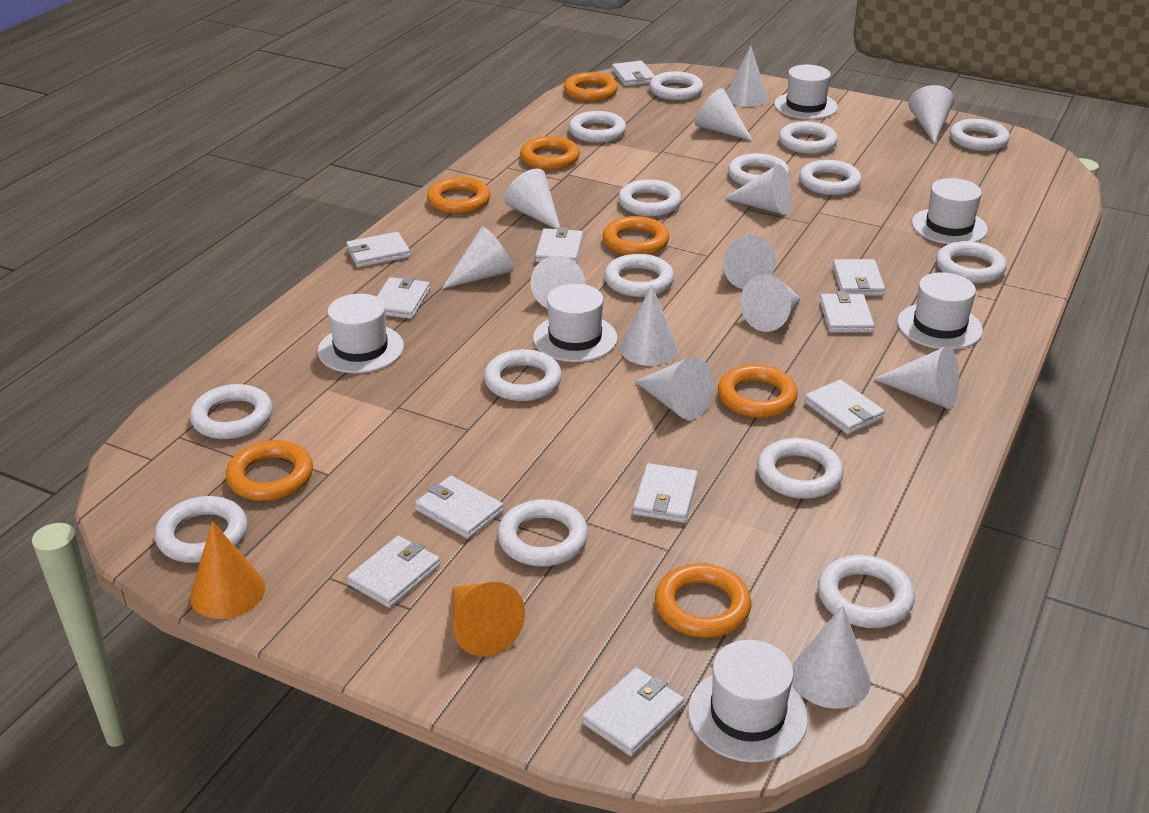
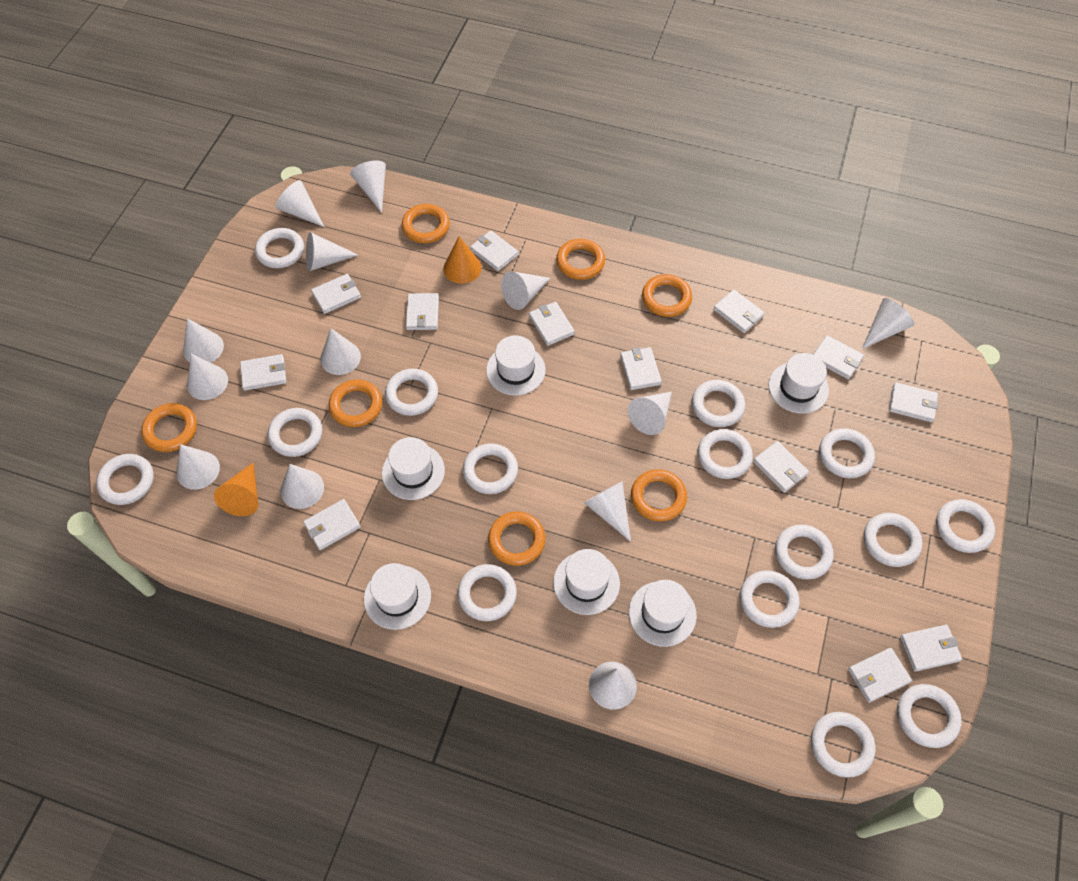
white wallet: [346,232,410,267] [347,536,440,608] [377,276,430,319] [415,476,503,539] [535,227,583,263] [582,667,684,756] [612,61,655,86] [633,463,698,523] [804,380,885,434] [820,291,875,333] [833,259,885,296] = 11 -> [240,354,286,391] [303,499,361,550] [311,274,361,314] [406,293,439,330] [470,231,518,271] [529,302,575,346] [620,347,662,390] [713,289,765,333] [753,441,809,493] [813,335,864,379] [848,648,912,703] [889,382,939,422] [900,625,962,672] = 13

